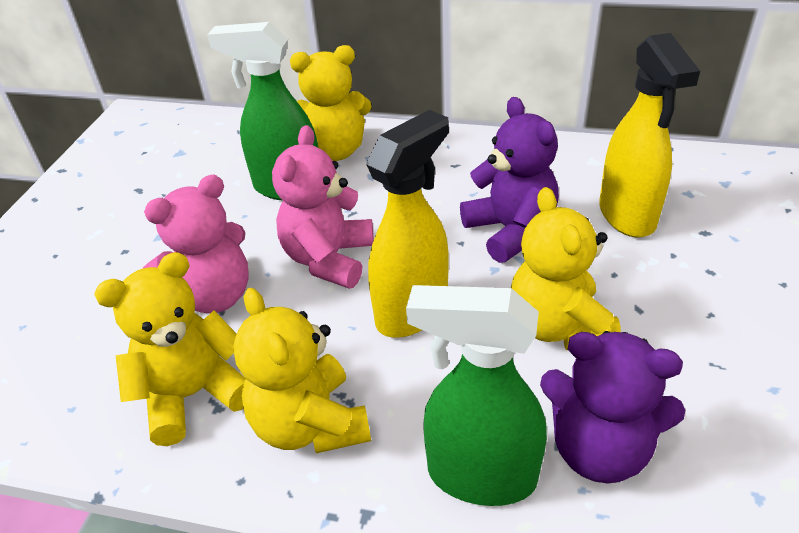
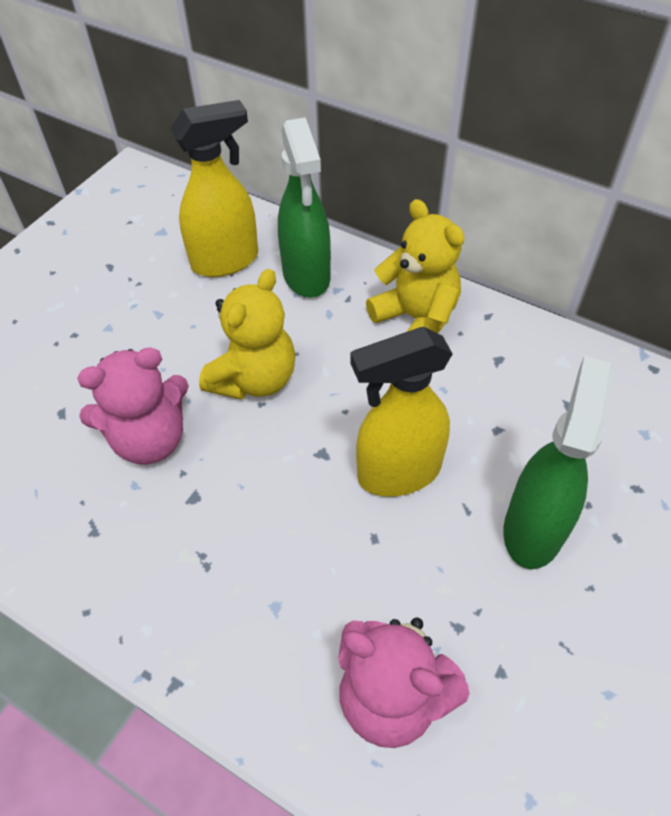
purple teddy bear: [460,97,559,263] [540,331,685,484] = 2 -> none = 0
yellow teddy bear: [94,252,245,446] [233,287,371,453] [290,45,371,161] [511,187,621,350] = 4 -> [199,269,296,400] [366,199,464,333] = 2

